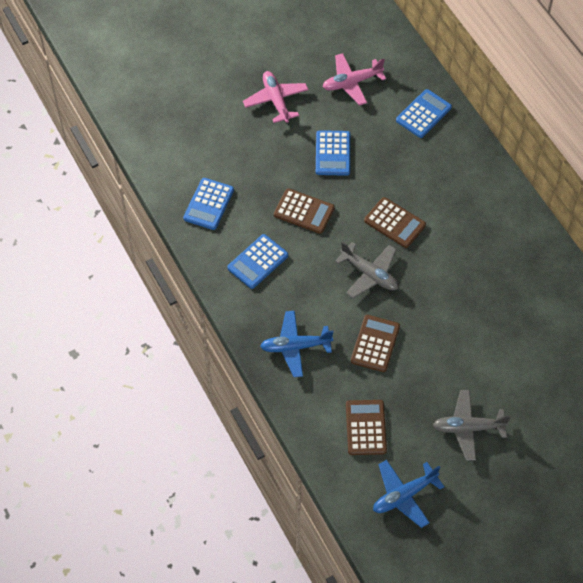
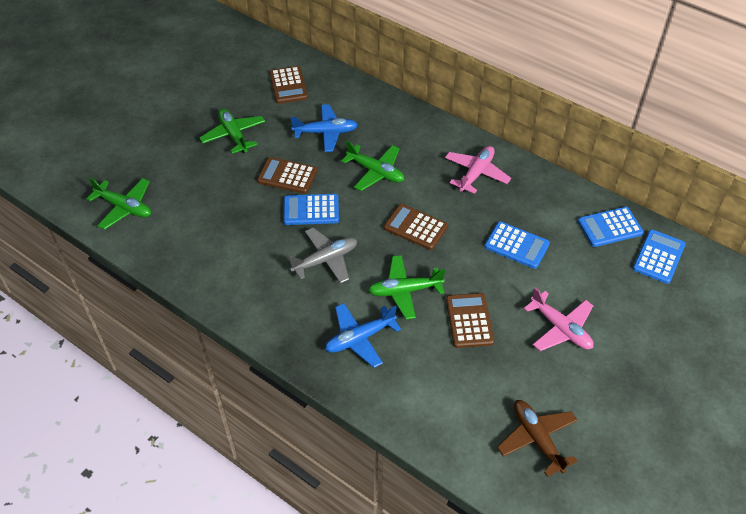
brown plane: none = 0 -> [497,400,578,477] = 1
green plane: none = 0 -> [87,178,151,230] [200,109,265,154] [341,141,404,191] [368,255,445,320] = 4
grey plane: [335,241,398,298] [433,390,511,461] = 2 -> [287,228,357,283] = 1

